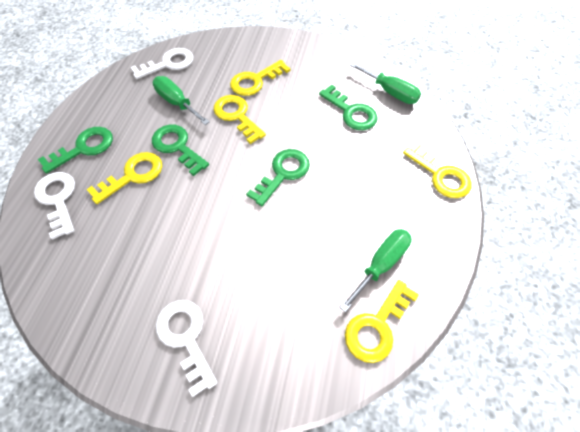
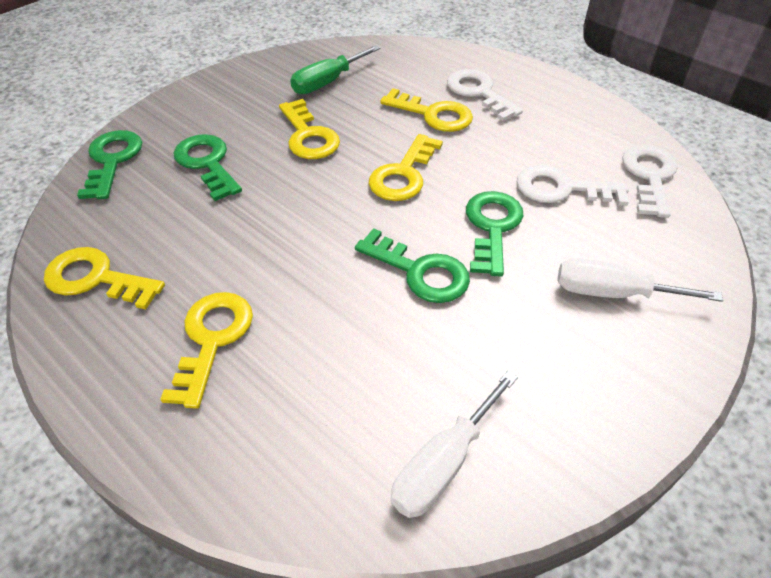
green screwdriver: [153,76,210,125] [340,229,412,312] [349,62,421,104] = 3 -> [290,45,380,94] = 1
white screwdriver: none = 0 -> [391,371,518,518] [557,258,723,302] = 2

